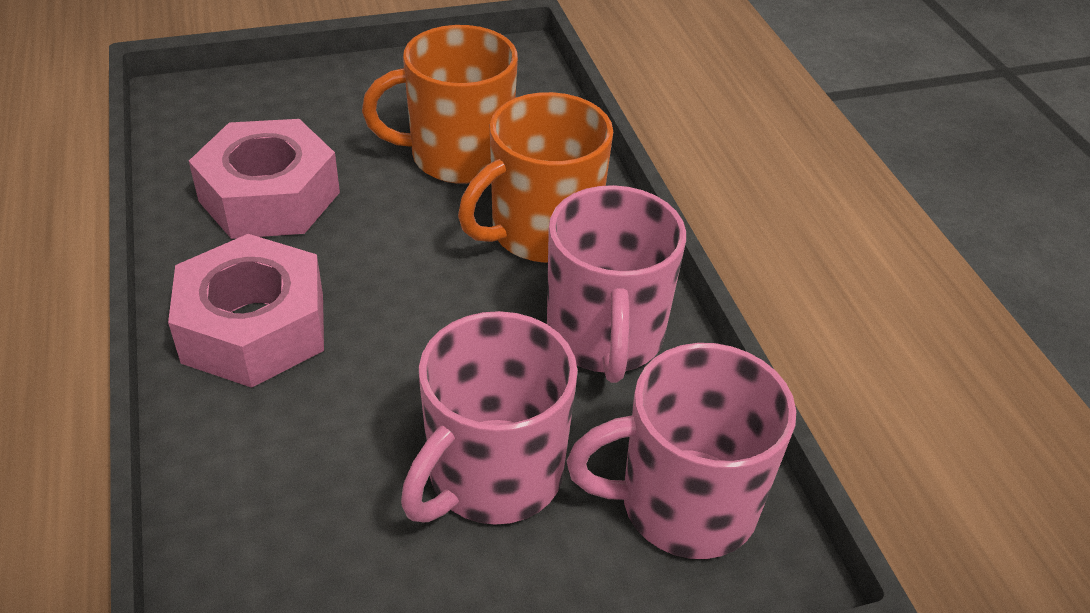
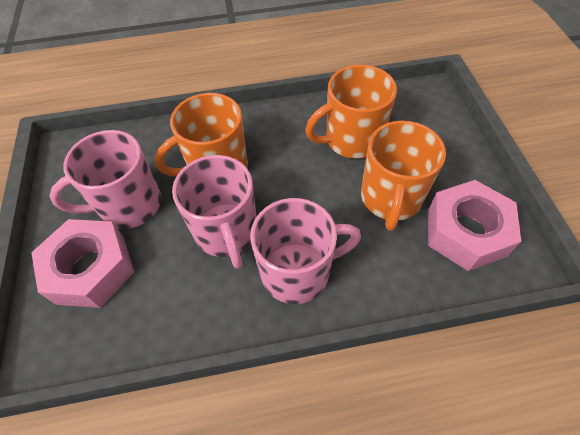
orange mug: [362,25,518,184] [458,92,613,263] = 2 -> [155,93,248,176] [305,65,397,159] [361,121,446,231] = 3

